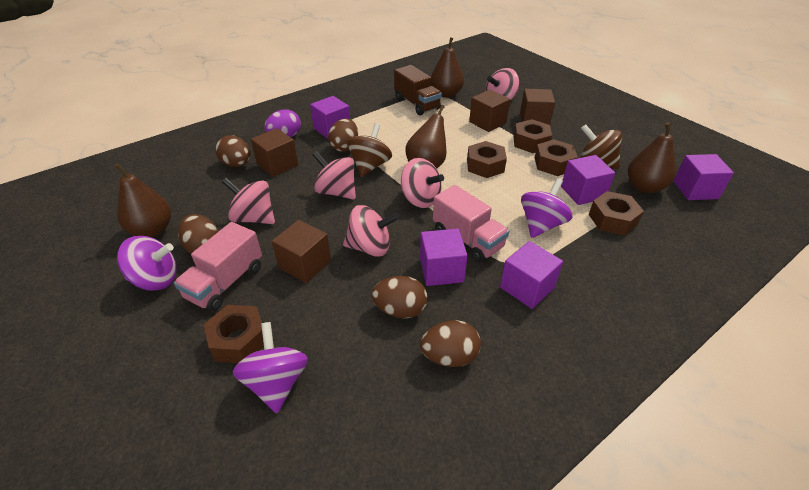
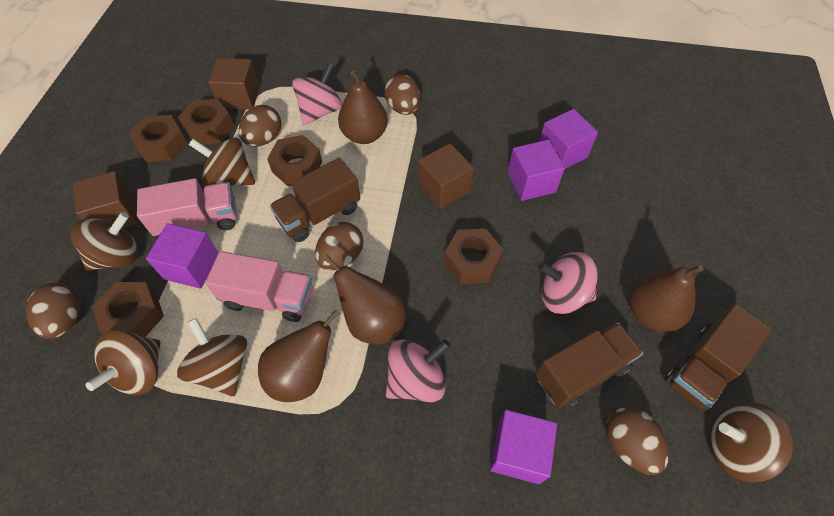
brown cube: [251,128,298,177] [272,220,331,283] [469,90,510,132] [520,89,555,125] = 4 -> [73,171,138,228] [208,58,260,110] [418,143,474,209] = 3
brown spinning top: [348,123,392,177] [580,124,622,169] = 2 -> [71,212,139,271] [86,330,160,395] [177,318,247,396] [189,138,255,186] [709,402,793,483] = 5
brown truck: [394,65,442,115] = 1 -> [270,157,360,242] [535,323,643,409] [664,304,772,411] = 3
pink spinning top: [222,178,275,224] [313,151,356,200] [343,205,399,257] [401,158,444,208] [485,68,519,101] = 5 -> [292,63,342,125] [386,339,451,402] [538,252,598,314] = 3
purple cube: [310,96,350,139] [420,228,468,286] [500,241,563,309] [561,155,615,205] [674,154,734,200] = 5 -> [146,223,218,289] [490,410,557,484] [507,140,565,201] [539,109,598,169] = 4
purple egg: [265,109,301,137] = 1 -> none = 0
purple spinning top: [117,236,177,291] [232,322,308,413] [521,178,572,238] = 3 -> none = 0

